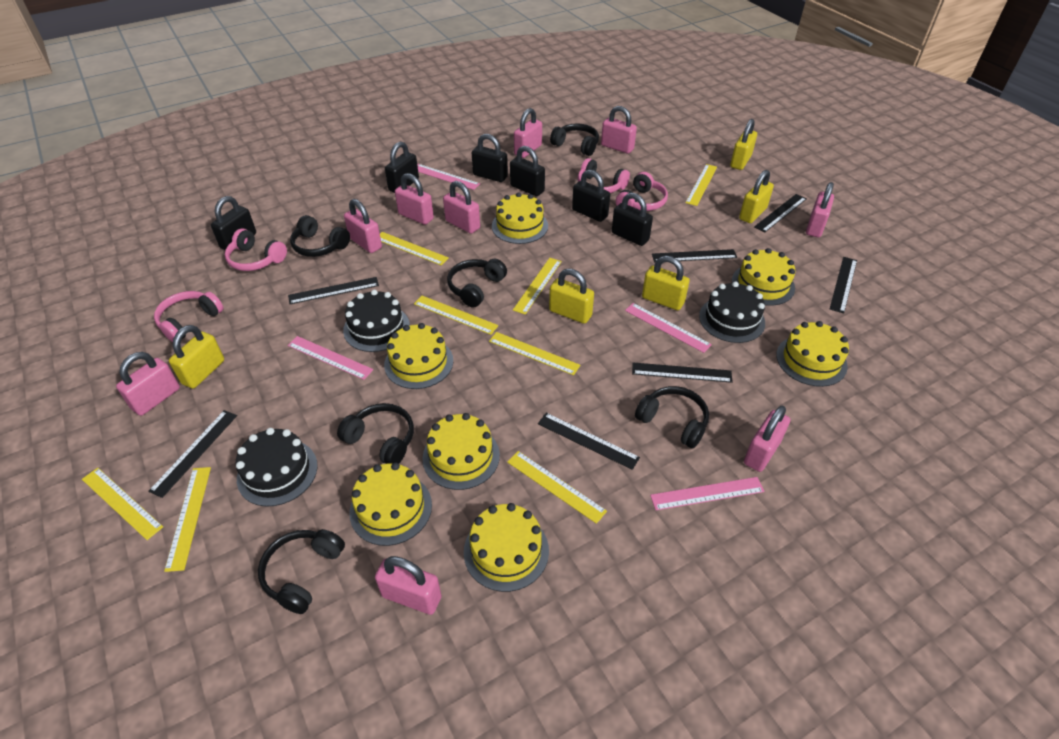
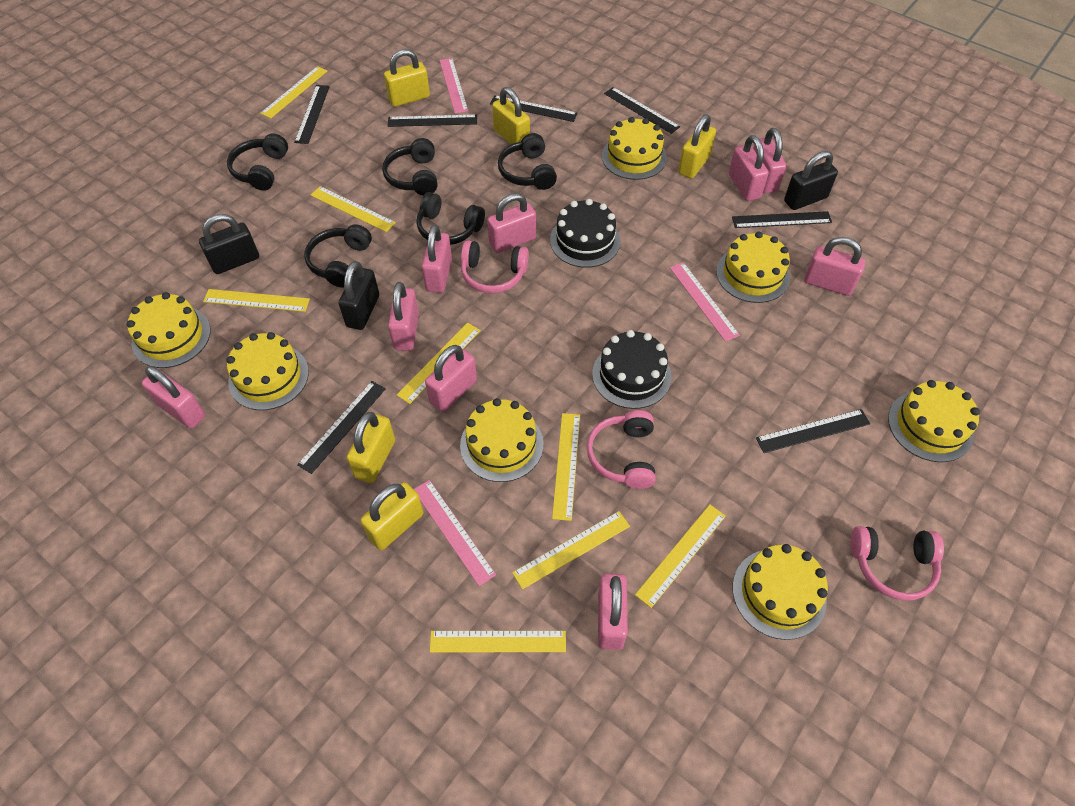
black cake: [236,428,318,506] [343,290,410,352] [699,281,765,343] = 3 -> [550,199,621,268] [592,330,672,409] = 2
black headphones: [258,529,345,614] [290,215,350,257] [337,403,414,464] [447,259,507,308] [550,123,599,156] [635,386,709,448] = 6 -> [227,133,288,191] [304,224,372,288] [382,138,437,195] [416,192,485,245] [498,133,557,190] = 5
black padlock: [211,196,256,250] [385,142,419,193] [472,134,508,182] [510,146,545,196] [572,170,610,222] [612,193,653,246] = 6 -> [199,214,259,274] [339,261,379,330] [784,151,838,210] = 3
pink headphones: [154,291,224,342] [225,228,287,271] [577,158,630,193] [616,172,668,211] = 4 -> [461,240,529,293] [587,410,656,489] [850,526,944,601] = 3
pink ruler: [288,336,373,380] [417,164,480,190] [625,303,712,353] [650,477,765,510] = 4 -> [414,480,496,586] [440,58,468,114] [670,262,740,342] = 3

